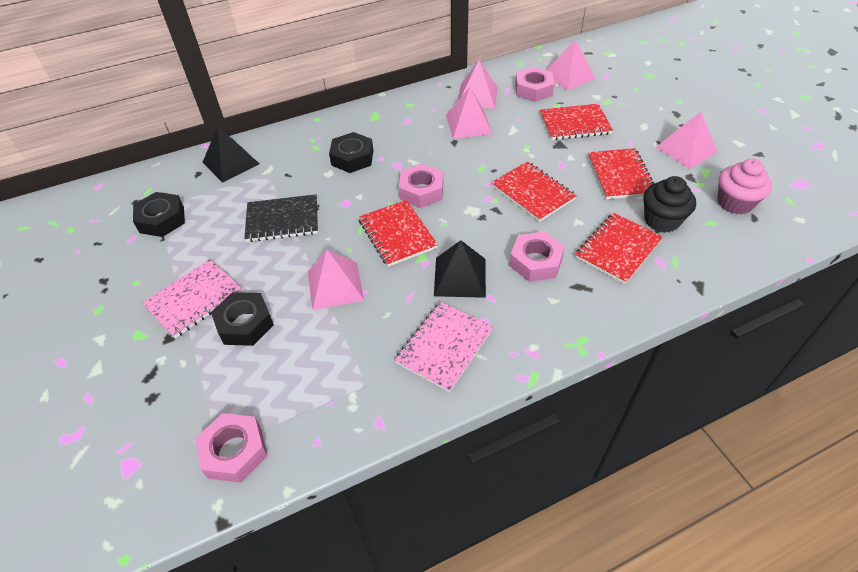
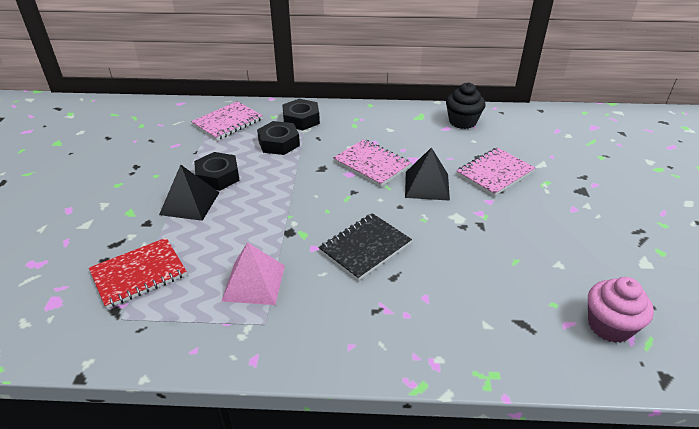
pink notebook: [142,259,243,338] [395,301,493,392] = 2 -> [191,101,263,140] [333,139,411,187] [456,147,535,197] = 3
pink nut: [195,413,268,483] [399,163,443,208] [509,231,565,282] [515,67,554,102] = 4 -> none = 0
pink pyramid: [308,249,364,310] [446,87,493,139] [458,60,498,109] [546,39,596,91] [656,112,717,169] = 5 -> [222,242,285,305] = 1
red notebook: [359,200,438,267] [491,162,577,222] [540,104,613,140] [575,213,663,284] [588,148,655,199] = 5 -> [89,238,187,309] = 1

